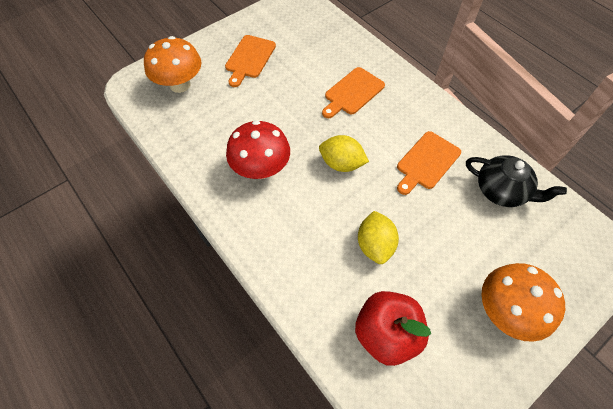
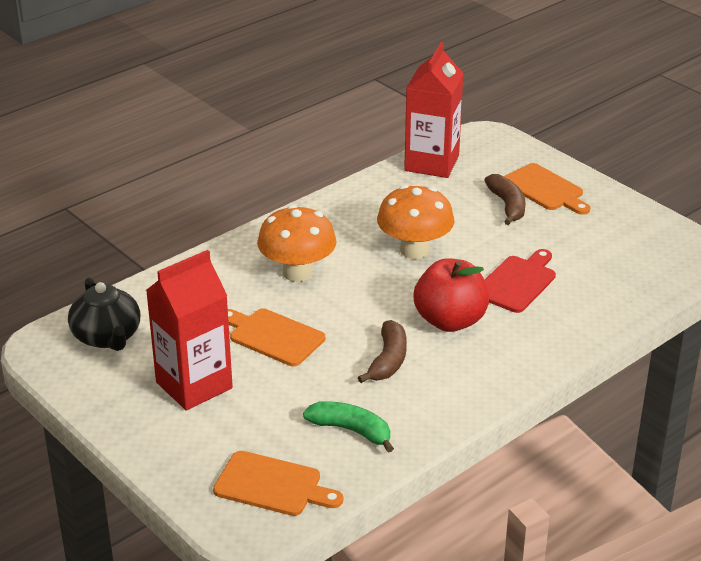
brown banana: none = 0 -> [358,320,407,383] [484,174,525,225] = 2
green banana: none = 0 -> [303,401,394,453] = 1
red carton: none = 0 -> [146,250,233,411] [404,42,464,178] = 2
red cutting board: none = 0 -> [485,249,556,313] = 1
red mushroom: [226,120,290,179] = 1 -> none = 0
yellow lemon: [319,135,369,172] [358,211,399,264] = 2 -> none = 0

